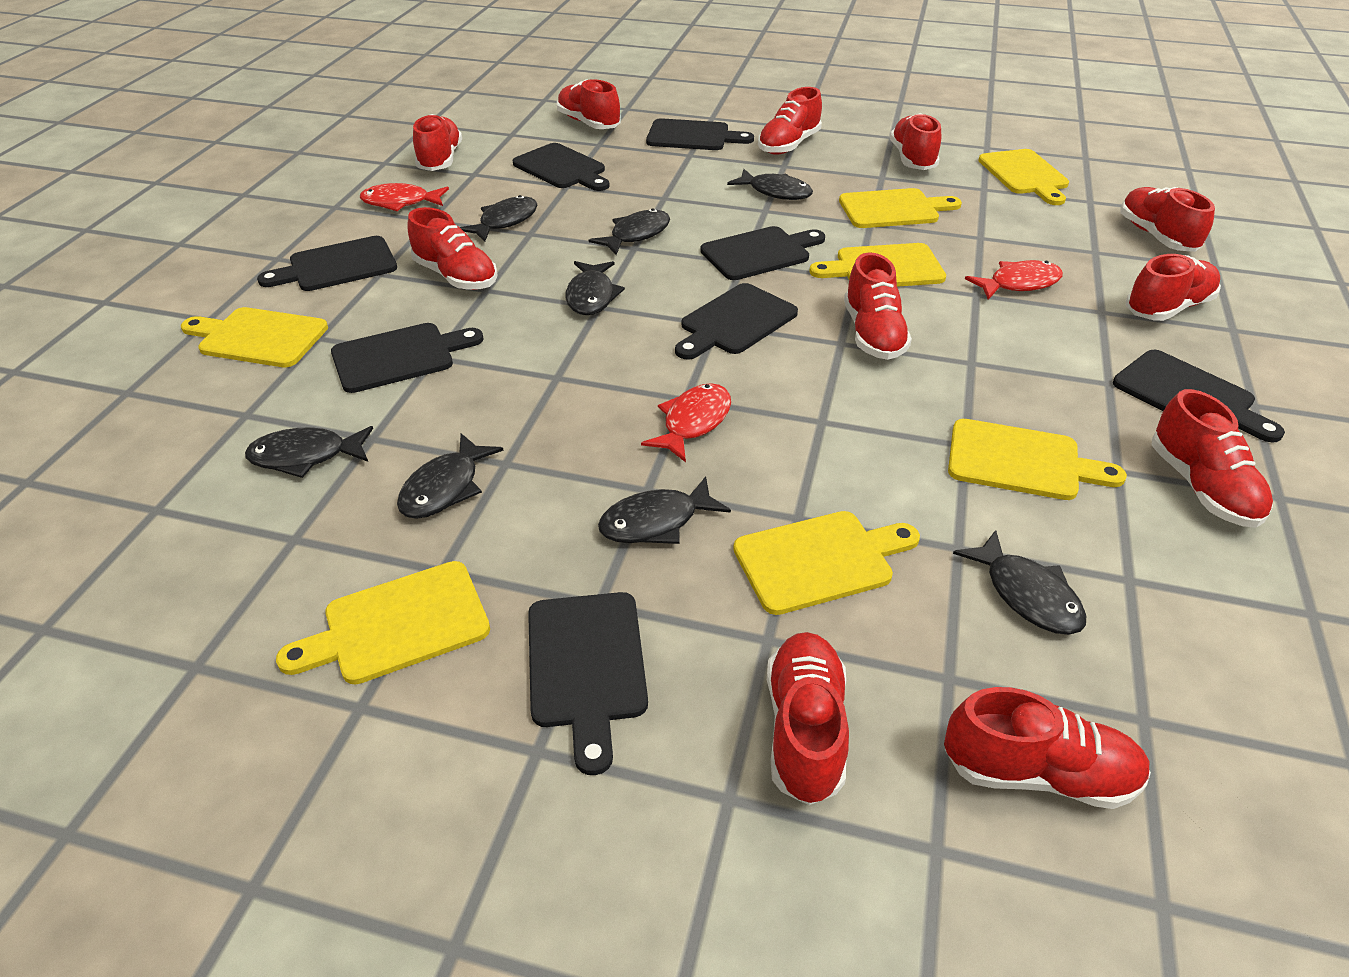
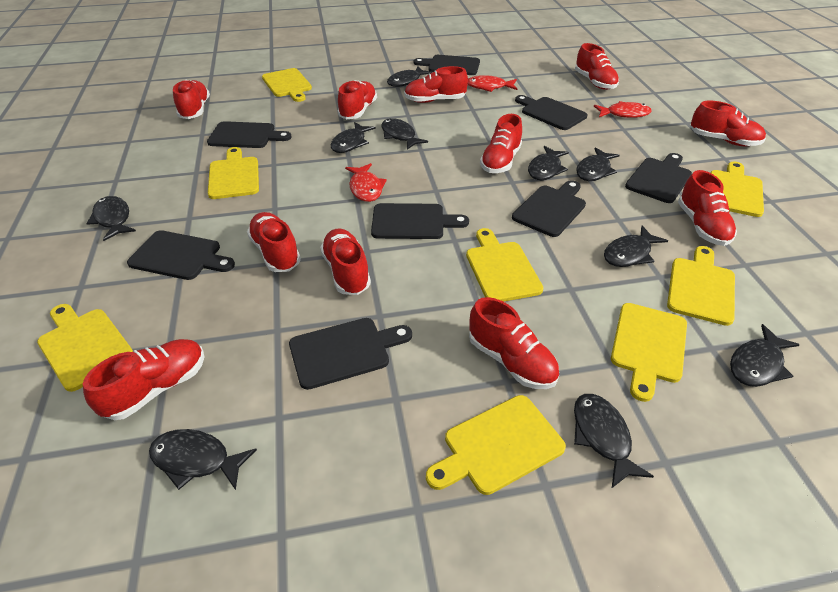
black fish: [245,426,373,478] [397,433,504,519] [460,195,537,242] [566,261,625,315] [589,208,670,255] [598,476,731,544] [727,169,813,200] [953,530,1086,635] = 8 -> [86,196,136,241] [149,429,257,490] [331,122,376,153] [382,118,428,150] [387,66,432,87] [528,146,569,180] [574,394,654,488] [576,147,620,181] [604,226,668,267] [730,324,800,387] = 10
yellow cutting board: [181,307,328,367] [276,561,490,685] [733,511,920,615] [809,243,946,287] [839,188,962,228] [948,419,1127,500] [978,149,1069,205] = 7 -> [37,304,133,392] [208,147,259,199] [262,68,312,102] [426,395,566,495] [466,228,543,302] [611,303,687,402] [667,246,735,326] [711,161,764,217] = 8

